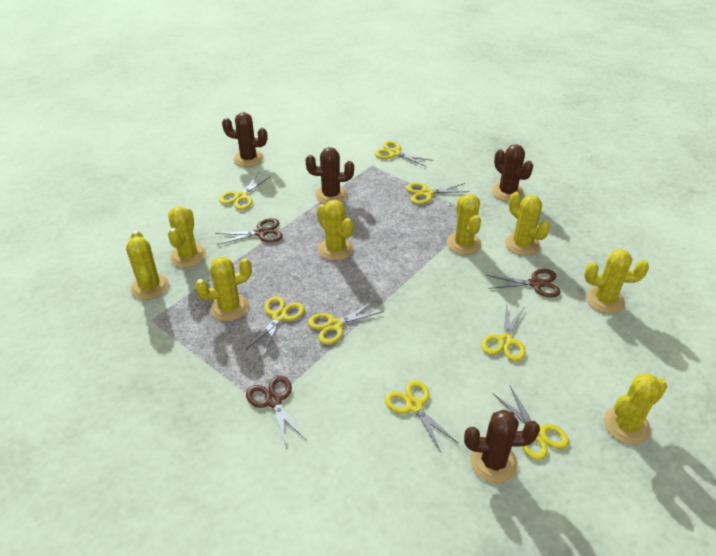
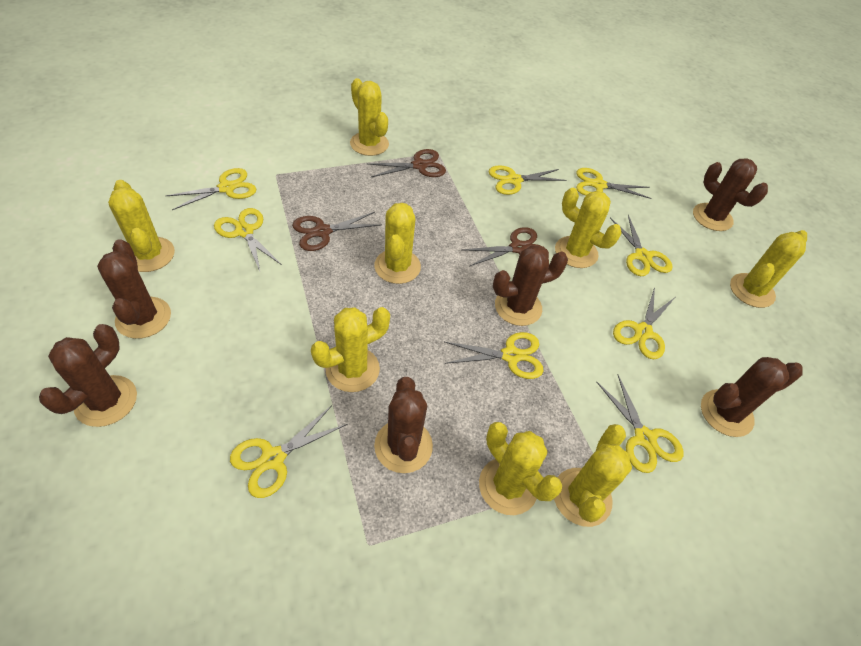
brown cactus: [222,112,267,167] [306,147,354,204] [464,410,540,483] [492,144,533,201] = 4 -> [39,324,137,427] [97,239,171,339] [374,377,433,473] [493,245,568,326] [693,158,768,231] [701,357,803,437] = 6
yellow scissors: [219,173,271,210] [246,296,305,354] [308,300,384,345] [374,141,433,167] [385,380,458,452] [406,183,470,204] [481,302,526,362] [493,386,569,460] = 8 -> [166,168,256,210] [214,208,282,271] [230,405,347,498] [445,332,544,379] [488,165,566,195] [576,168,652,199] [596,374,684,473] [610,215,673,276] [613,287,674,359] = 9

